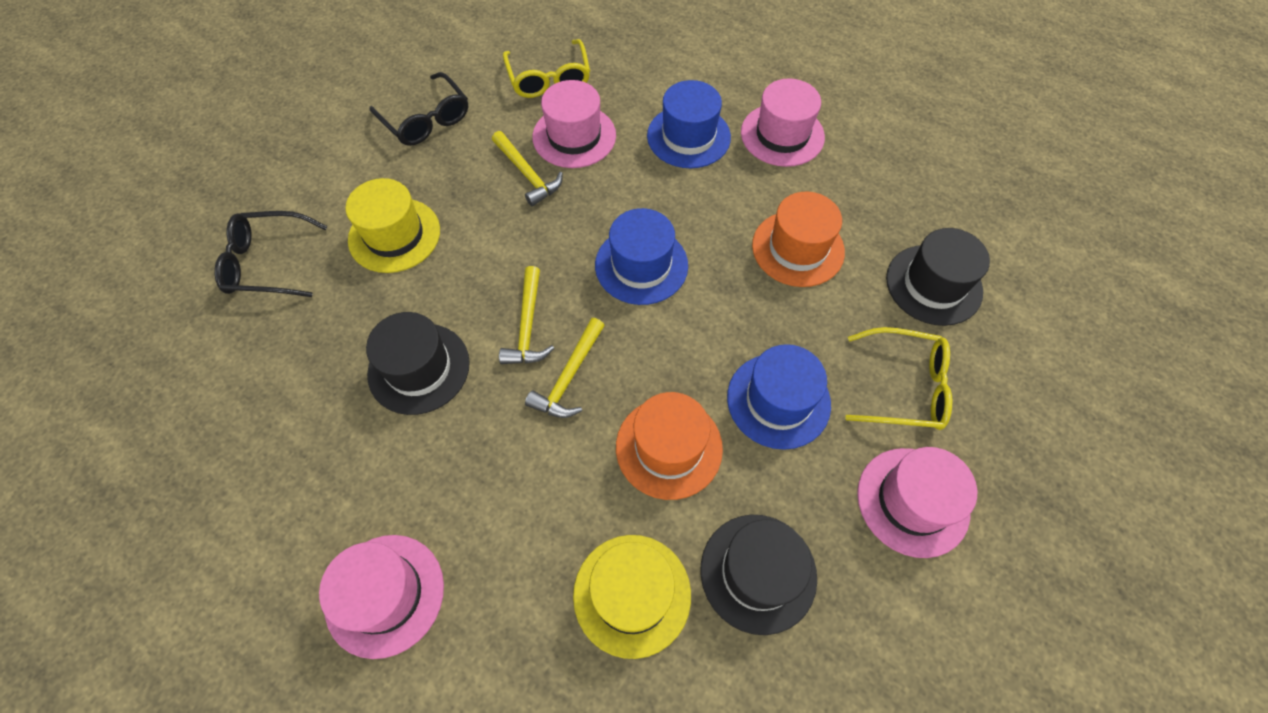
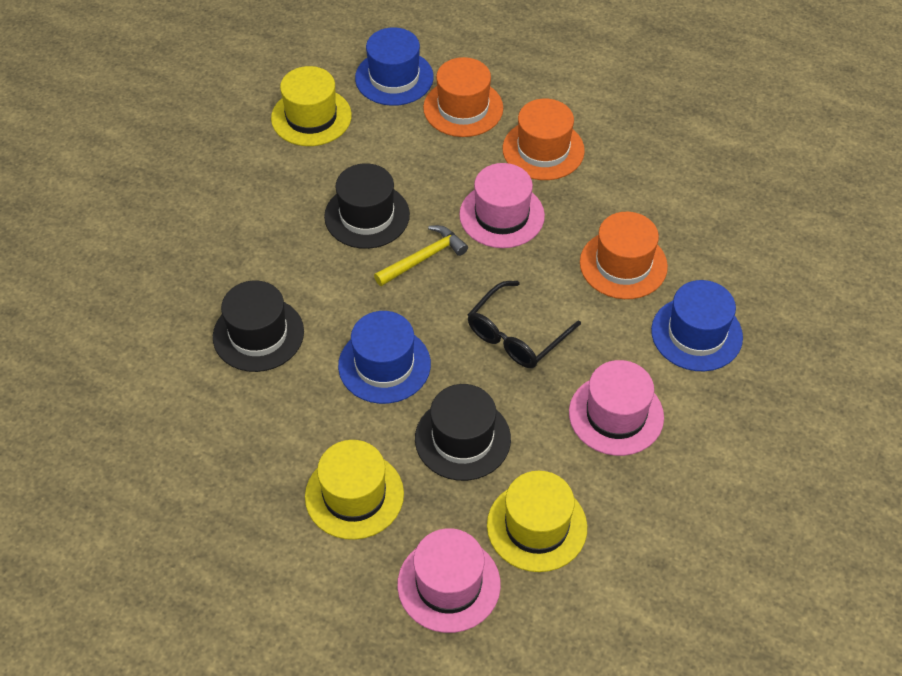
black glasses: [214,211,328,297] [369,72,468,146] = 2 -> [467,281,581,368] = 1
orange hat: [616,392,723,500] [752,192,845,287] = 2 -> [423,57,503,137] [503,99,585,180] [580,212,668,299] = 3
pink hat: [319,535,444,659] [532,80,616,168] [741,78,825,167] [857,447,977,558] = 4 -> [397,528,501,633] [459,163,545,248] [569,360,664,456] = 3
yellow glasses: [503,39,590,98] [845,327,952,430] = 2 -> none = 0
yellow hammer: [492,131,563,206] [499,266,554,364] [525,318,605,418] = 3 -> [374,225,468,286] = 1
yellow hat: [346,178,440,273] [573,535,691,659] = 2 -> [271,66,352,146] [305,440,404,540] [487,471,587,572] = 3

